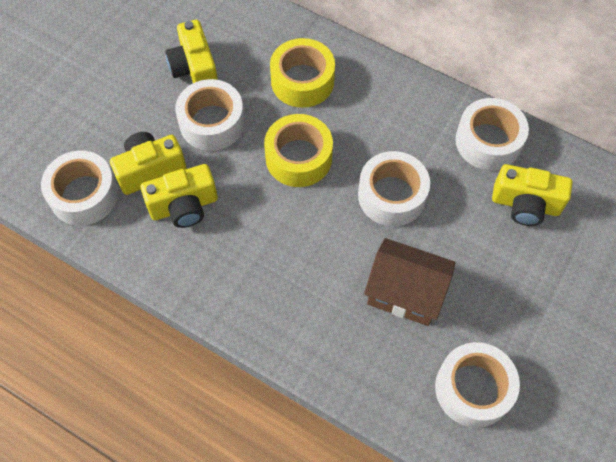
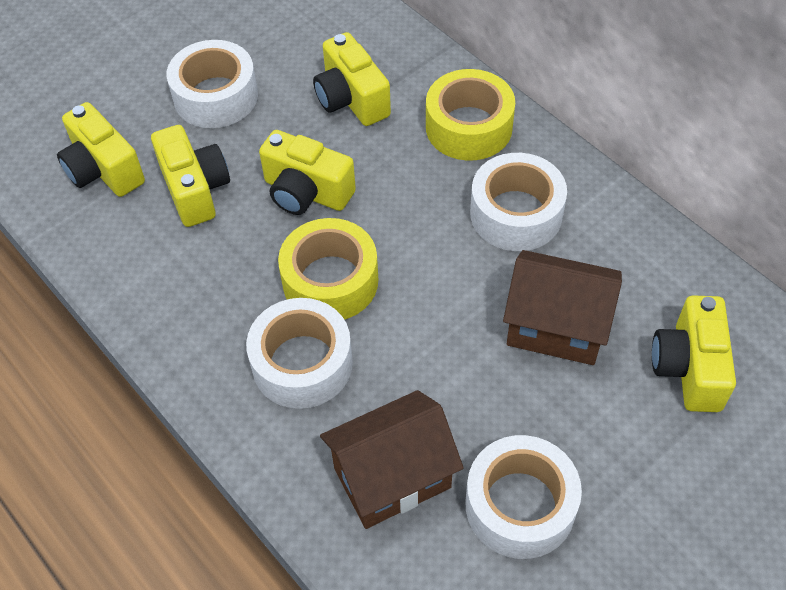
brown house: [364,238,455,326] = 1 -> [320,390,464,529] [503,250,622,365] = 2
white tape: [41,151,119,226] [175,79,245,151] [358,151,430,226] [435,342,520,428] [455,98,529,170] = 5 -> [167,40,258,128] [246,298,353,409] [465,435,582,559] [470,153,567,251] = 4
yellow camera: [110,132,187,195] [141,164,218,228] [165,20,218,83] [492,164,572,226] = 4 -> [57,102,145,197] [151,125,230,227] [259,130,356,215] [313,32,391,126] [652,295,736,412] = 5

